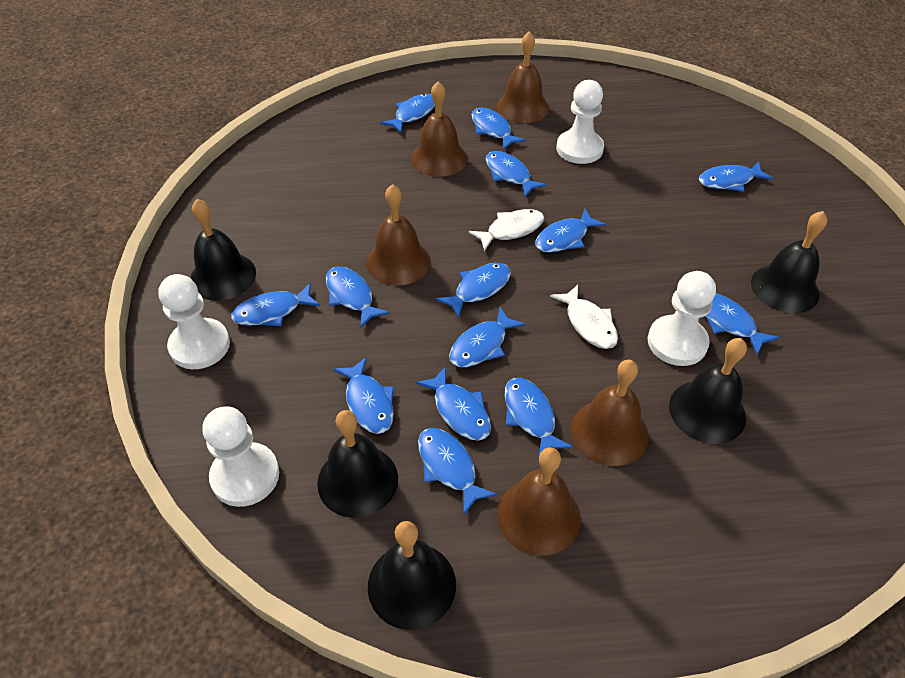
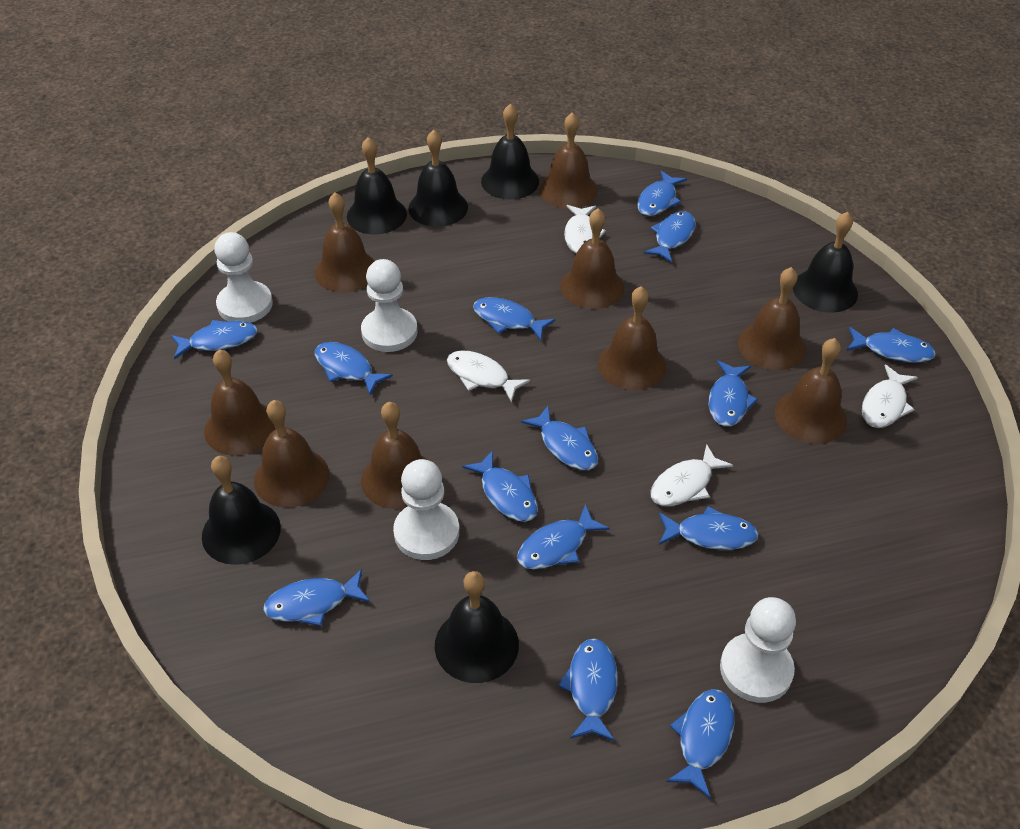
black bell: [190,199,256,301] [317,410,398,518] [368,521,456,630] [669,338,747,444] [751,211,827,313] = 5 -> [202,456,281,565] [347,137,407,235] [408,130,468,227] [435,571,519,683] [481,104,539,200] [793,212,858,313] = 6
brown bell: [366,184,431,285] [411,81,468,177] [497,31,549,123] [497,447,581,556] [571,360,648,466] = 5 -> [204,349,276,456] [254,400,329,508] [315,193,375,292] [361,402,427,509] [539,112,598,208] [560,208,624,309] [598,286,666,390] [738,267,806,370] [775,338,847,444] = 9
white fish: [469,209,544,251] [550,285,618,349] = 2 -> [447,350,530,402] [564,205,606,253] [650,444,733,507] [862,365,918,428] = 4

